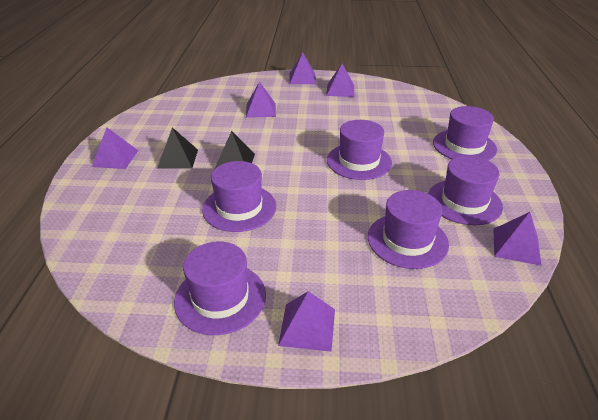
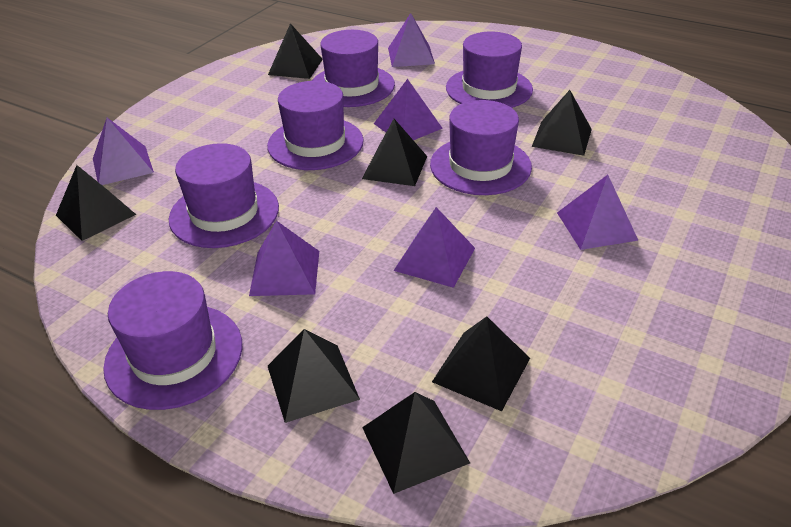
black pyramid: [157,127,198,168] [214,131,255,169] = 2 -> [56,165,136,241] [268,23,323,79] [268,329,360,423] [362,119,427,186] [362,392,470,494] [432,316,530,411] [532,90,592,156] = 7

